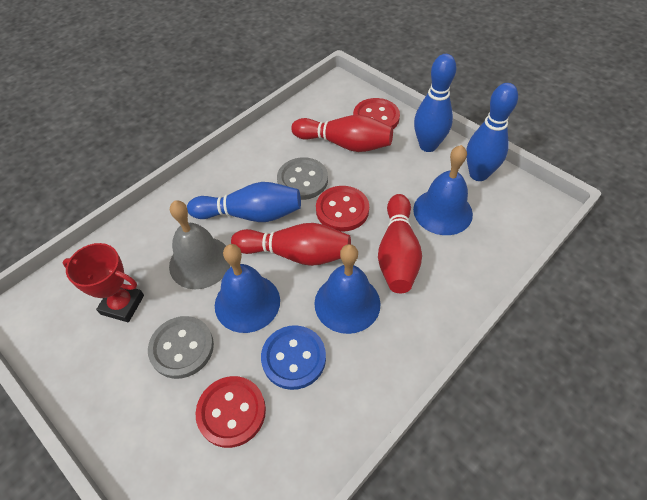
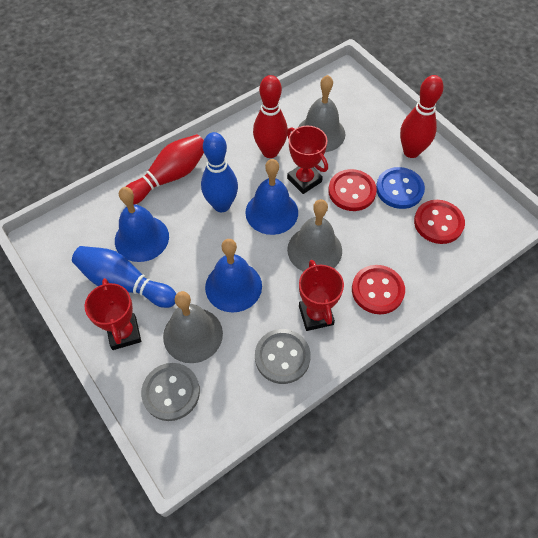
blue bowling pin: [187,182,301,222] [414,54,456,152] [466,83,518,181] = 3 -> [72,246,176,308] [201,132,238,212] = 2
grey bell: [169,200,230,289] = 1 -> [163,291,223,363] [287,199,342,272] [299,75,345,152] = 3
red trophy: [62,243,144,322] = 1 -> [85,278,141,350] [287,126,328,194] [299,260,344,331] = 3

